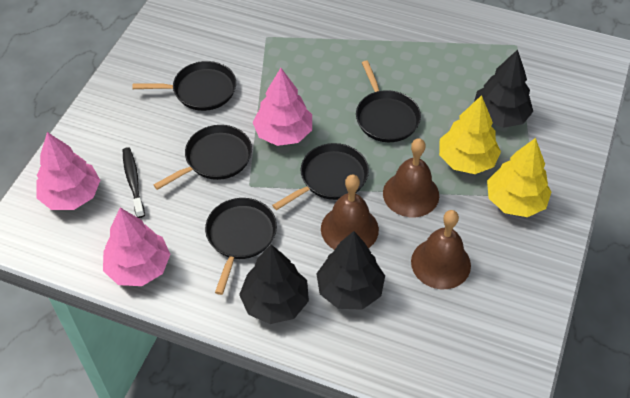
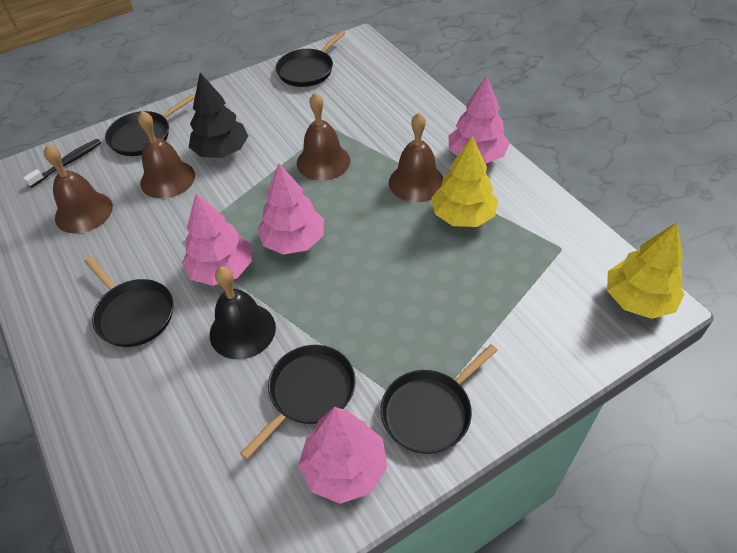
black bell: none = 0 -> [210,266,276,359] = 1
black tree: [239,244,309,324] [316,231,385,310] [474,49,533,128] = 3 -> [189,73,248,158] = 1
brown bell: [321,174,379,250] [383,138,439,217] [411,210,471,289] = 3 -> [44,145,113,233] [138,111,195,199] [297,92,350,181] [389,113,443,202] = 4
pink tree: [36,132,100,210] [103,208,171,286] [253,68,312,146] = 3 -> [182,193,252,286] [257,163,324,255] [299,407,387,504] [448,75,510,164] = 4

